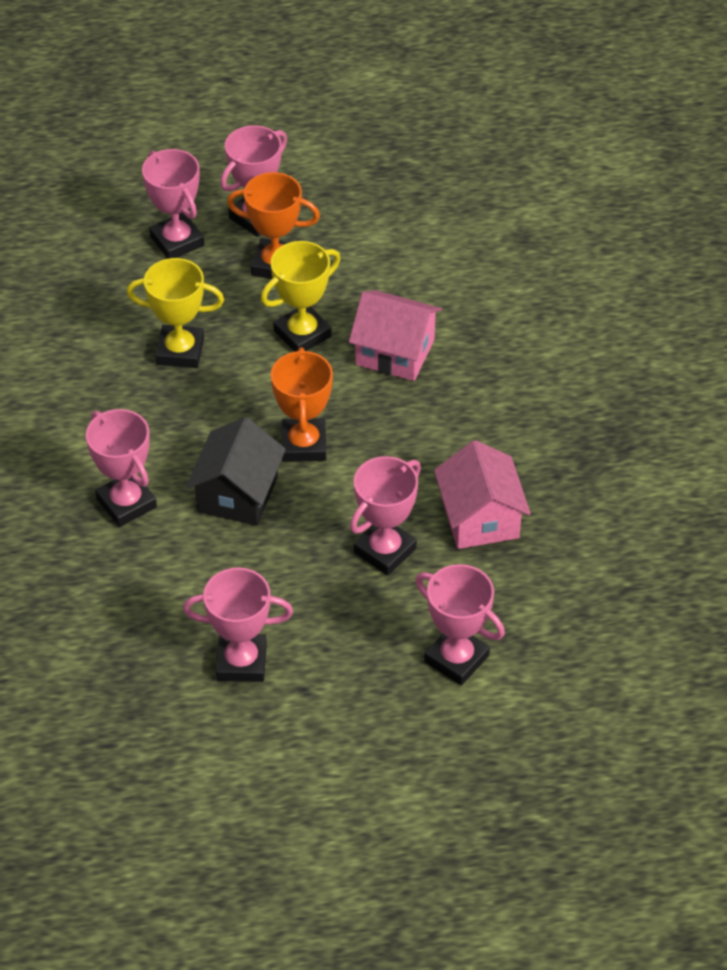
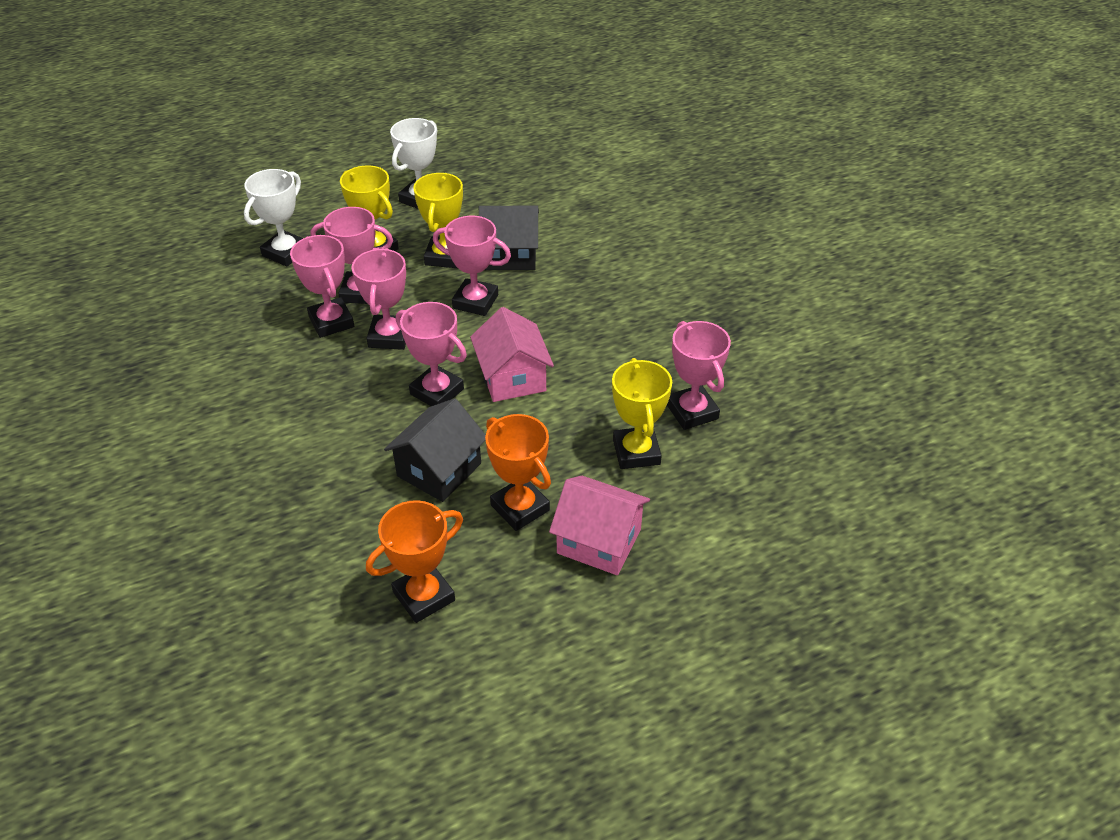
black house: [186,417,286,526] = 1 -> [384,398,486,502] [479,206,539,270] = 2
white trophy: none = 0 -> [244,169,303,267] [390,118,437,209] = 2
yellow trophy: [127,258,224,368] [261,241,341,352] = 2 -> [340,166,399,251] [413,173,463,268] [612,358,672,469] = 3

